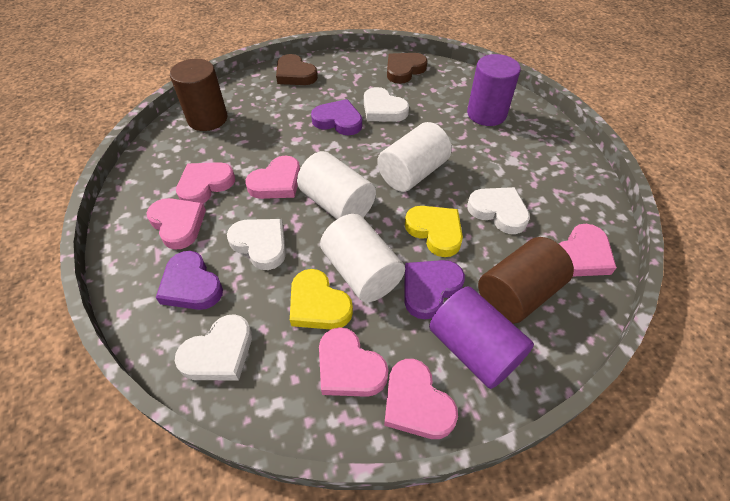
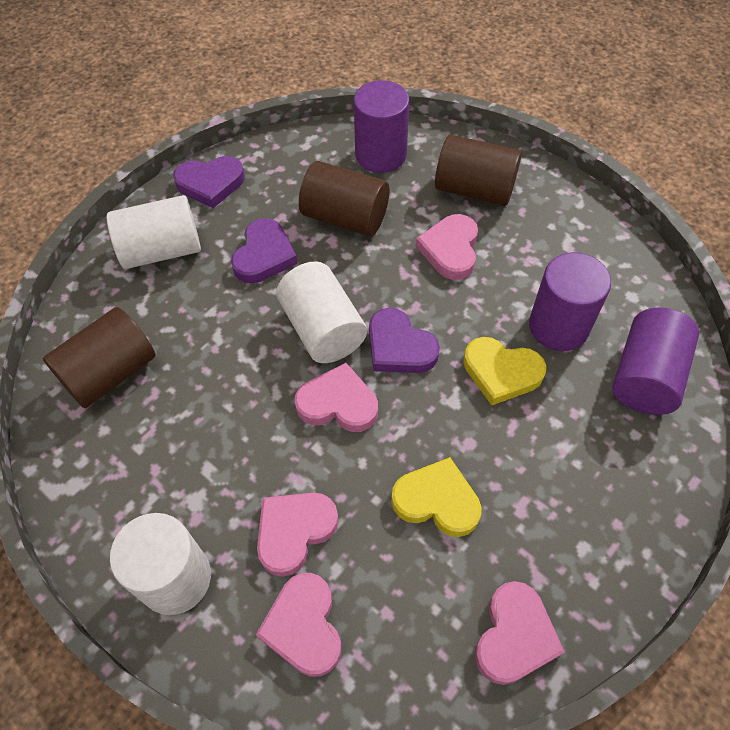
brown cylinder: [170,59,227,131] [478,237,574,324] = 2 -> [43,307,156,408] [299,161,389,236] [435,135,522,206] = 3
brown heart: [276,54,318,85] [387,53,427,84] = 2 -> none = 0
pink heart: [146,198,206,250] [176,162,235,204] [245,156,300,199] [319,327,388,397] [384,359,458,439] [559,224,617,276] = 6 -> [256,573,341,677] [257,493,339,577] [295,363,378,432] [416,214,478,280] [475,581,565,685] = 5
purple cylinder: [429,286,534,389] [467,54,521,126] = 2 -> [354,80,409,173] [529,252,611,351] [612,308,699,415] = 3
white heart: [175,314,252,380] [227,219,286,270] [364,87,409,122] [467,187,530,234] = 4 -> none = 0

